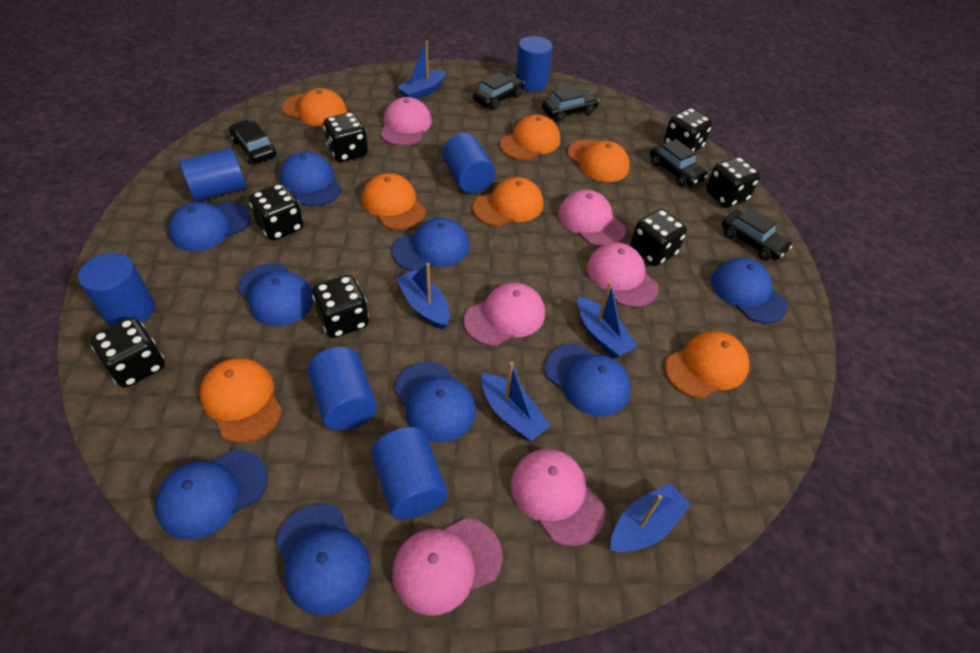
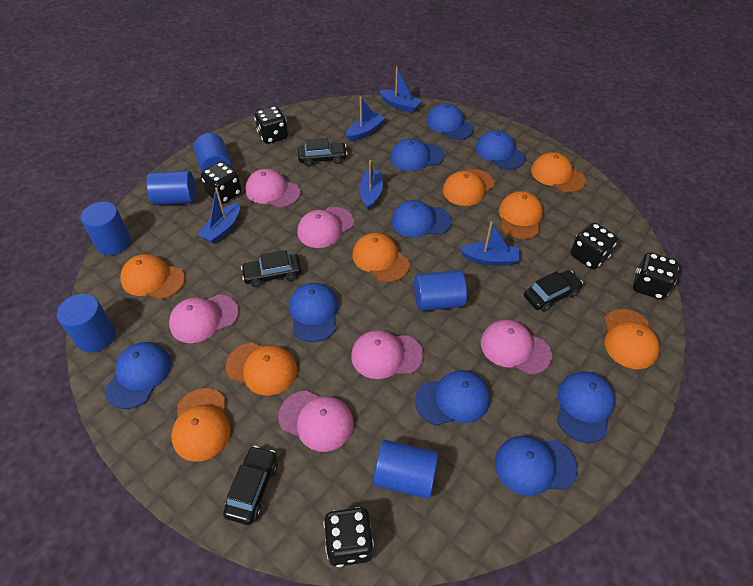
black car: [229,120,276,164] [473,72,525,110] [542,86,599,122] [650,139,708,187] [722,207,792,260] = 5 -> [223,446,277,525] [241,250,302,287] [298,138,348,166] [524,270,583,312] = 4
black dice: [90,317,165,388] [249,183,304,241] [312,275,369,338] [323,112,368,162] [631,209,687,266] [664,108,712,152] [706,157,760,207] = 7 -> [201,162,242,204] [254,106,288,144] [323,507,374,567] [571,223,618,269] [633,252,679,300] = 5
orange cap: [200,358,282,443] [282,88,347,127] [362,173,426,230] [473,177,543,227] [500,115,560,160] [567,139,630,182] [665,331,750,399] = 7 -> [120,254,185,300] [171,388,231,462] [226,342,297,396] [352,233,410,282] [443,169,495,206] [499,191,543,239] [531,152,586,193] [604,309,660,369] = 8

